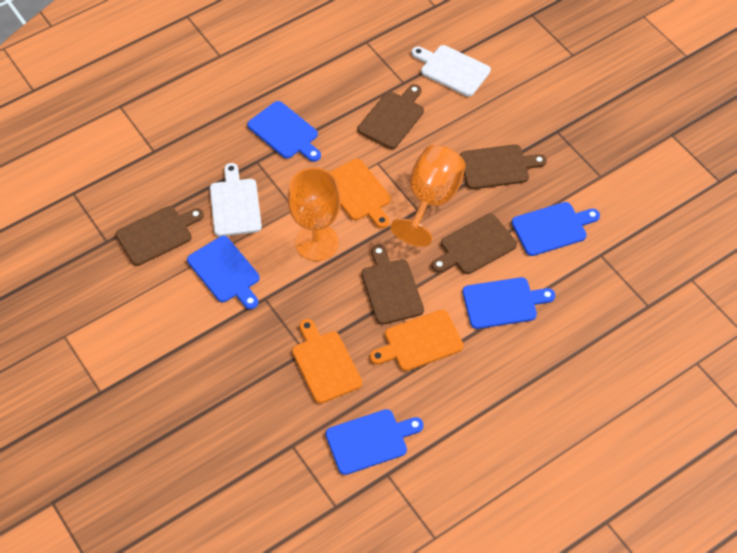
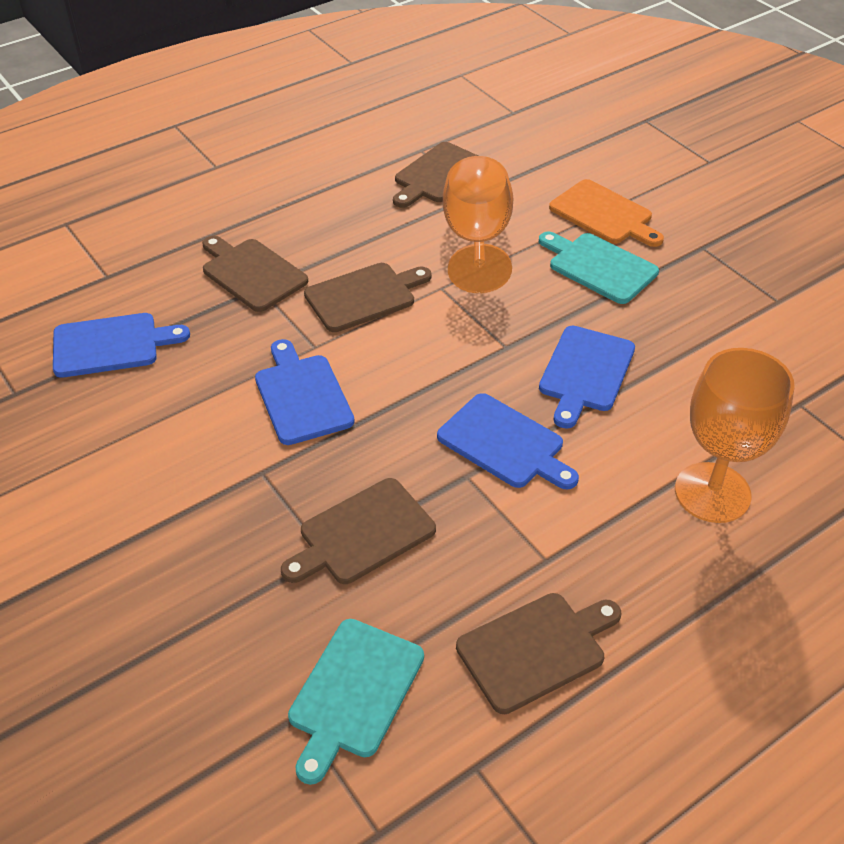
blue cutting board: [187,236,260,309] [247,101,321,162] [325,409,424,475] [463,277,555,329] [512,202,600,256] = 5 -> [53,313,190,378] [255,339,355,445] [437,393,579,489] [539,326,635,429] = 4
orange cutting board: [292,319,362,404] [330,159,391,228] [370,310,464,371] = 3 -> [549,179,664,247] = 1
turquoise cutting board: none = 0 -> [288,619,424,785] [539,232,659,304] = 2
white cutting board: [210,163,262,236] [411,45,491,97] = 2 -> none = 0

